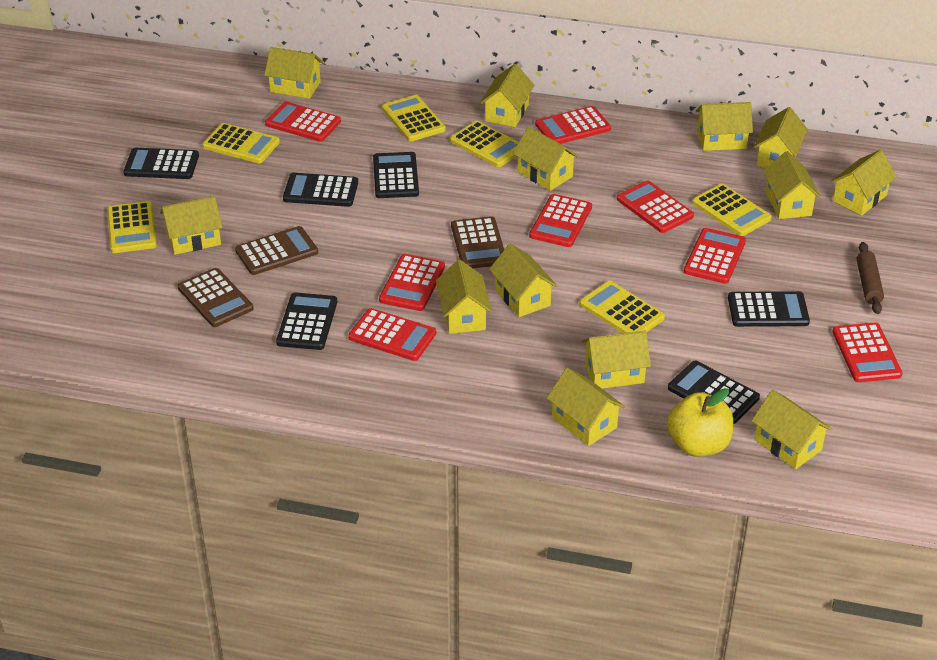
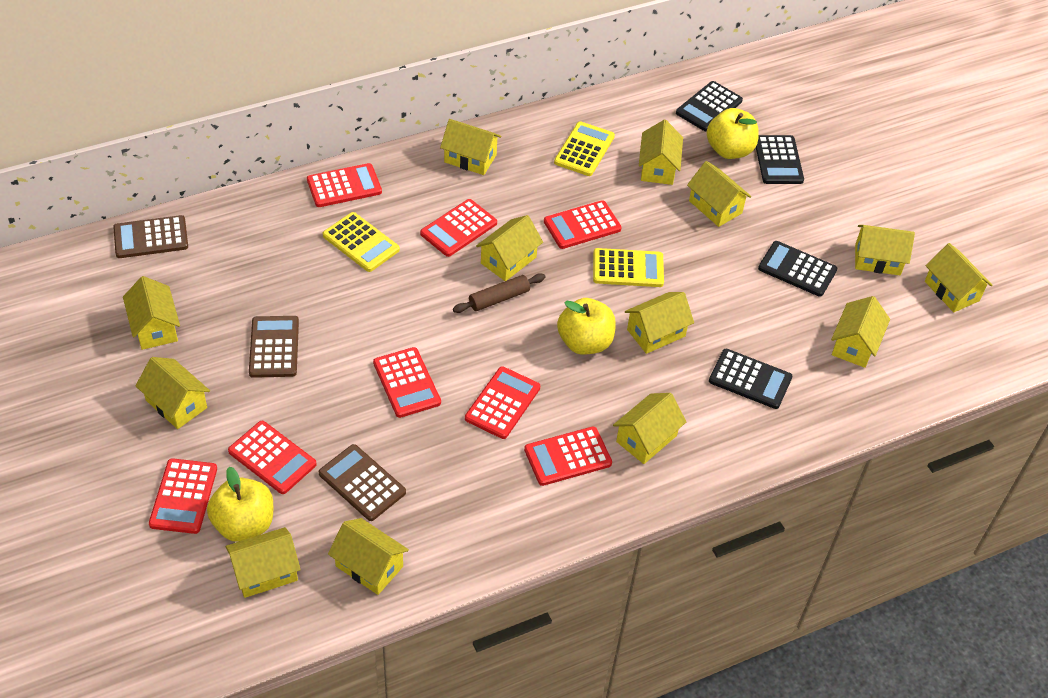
black calculator: [123,148,199,179] [276,292,337,350] [283,173,358,207] [373,152,419,198] [668,361,760,424] [728,291,810,327] = 6 -> [676,81,743,131] [709,349,792,409] [756,135,804,184] [758,241,838,297] = 4
yellow apple: [667,388,733,457] = 1 -> [207,467,273,542] [557,298,616,355] [707,108,759,159] = 3
yellow calculator: [107,201,157,253] [202,123,280,163] [382,95,446,141] [450,121,519,167] [579,281,665,333] [692,184,772,236] = 6 -> [323,212,400,272] [554,121,615,176] [593,248,664,287] = 3

